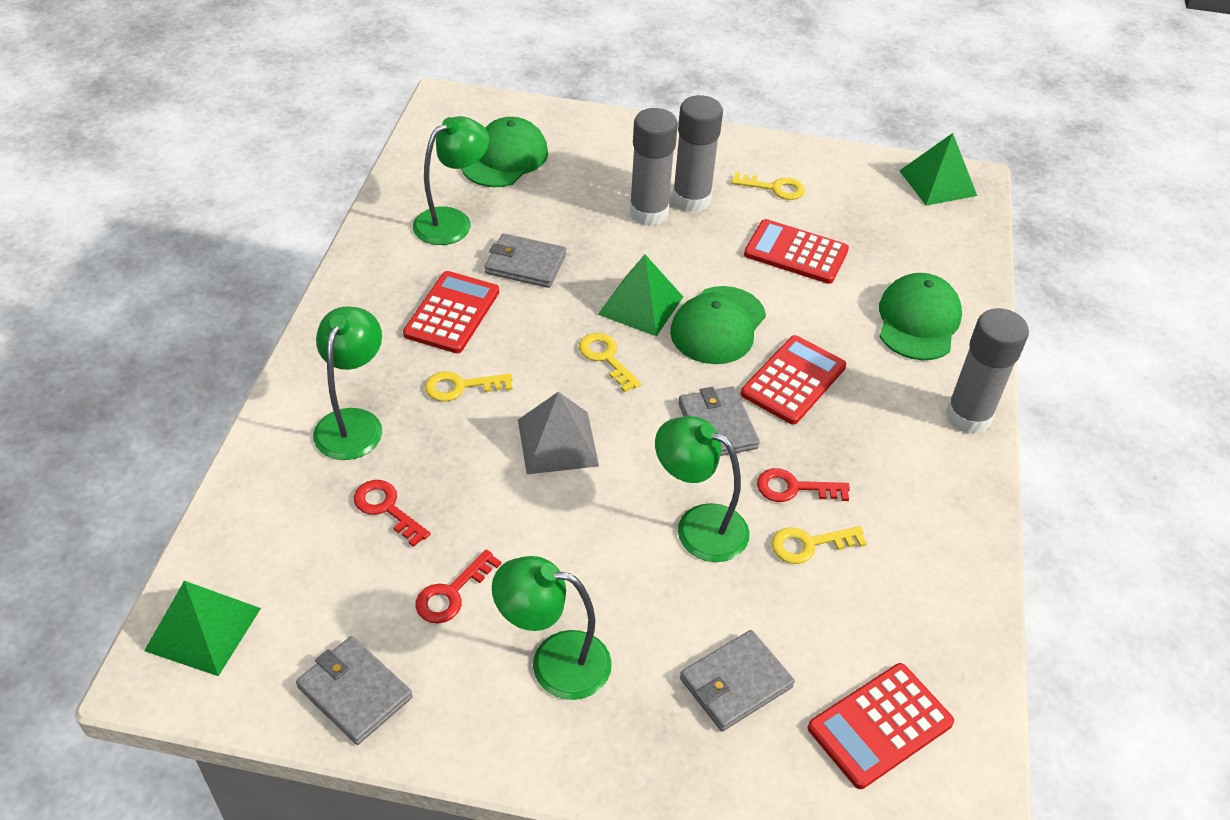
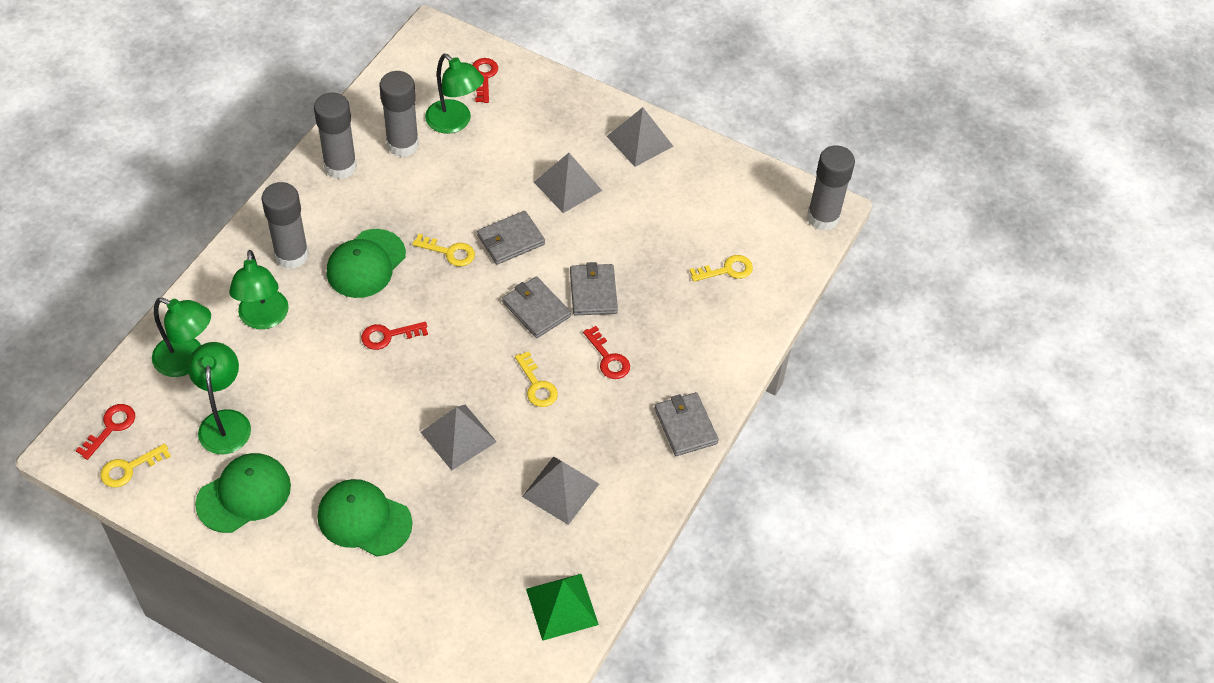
green pyramid: [144,581,261,676] [598,254,683,336] [899,133,977,205] = 3 -> [526,574,599,641] = 1
grey glue stick: [629,108,678,226] [672,95,723,212] [945,308,1029,434] = 3 -> [262,182,309,269] [314,92,357,179] [379,71,419,157] [807,145,855,231] = 4
grey pyramid: [518,392,599,474] = 1 -> [420,405,497,470] [522,456,599,525] [534,153,602,213] [607,107,673,167] = 4
red calculator: [403,271,499,353] [741,335,846,424] [744,219,849,284] [808,663,954,789] = 4 -> none = 0
red key: [354,480,431,547] [415,549,501,623] [757,468,850,502] = 3 -> [76,404,135,460] [361,322,428,350] [473,58,498,103] [583,326,630,379] = 4

